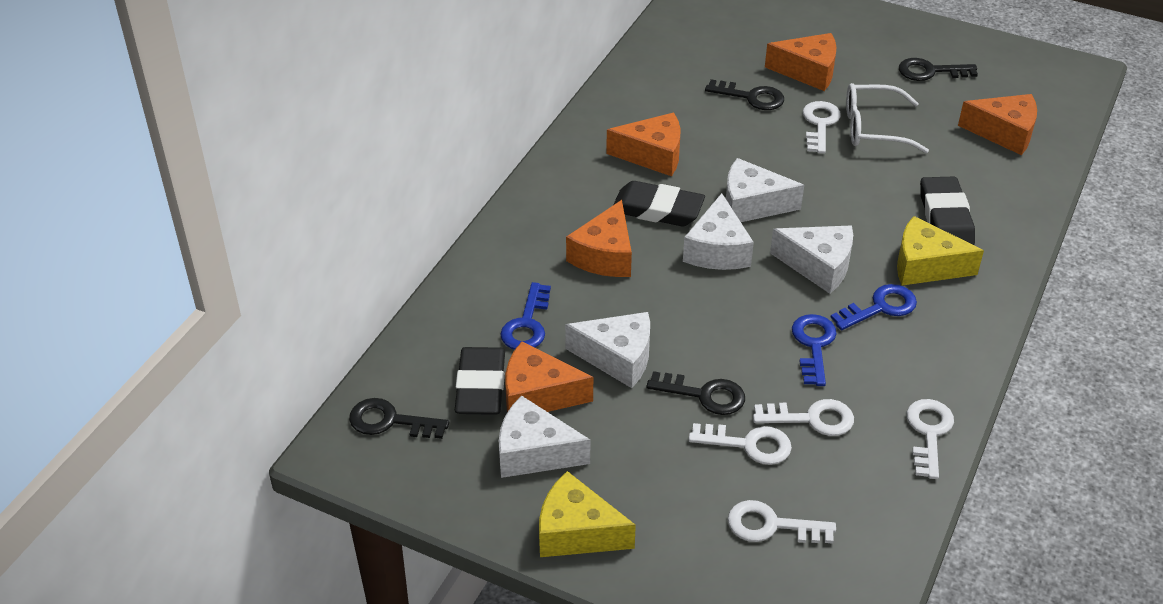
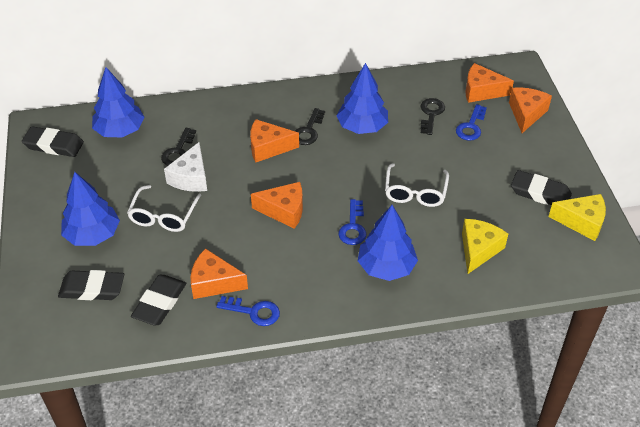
black eraser: [455,347,505,415] [613,181,705,226] [920,177,975,245] = 3 -> [22,126,84,157] [58,270,124,300] [131,275,186,325] [511,170,572,205] = 4
black key: [349,398,449,439] [646,371,745,415] [705,79,784,110] [899,58,978,81] = 4 -> [161,128,196,166] [295,108,325,145] [421,98,445,135] = 3
blue tree: none = 0 -> [61,172,120,246] [92,67,145,137] [336,63,388,134] [358,205,418,281] = 4
white cheese: [499,396,590,478] [565,312,650,388] [683,193,754,270] [726,158,804,222] [770,226,853,294] = 5 -> [164,142,207,192] = 1
white glasses: [846,83,929,153] = 1 -> [127,185,201,232] [385,163,449,207] = 2
white key: [689,423,792,465] [728,500,836,544] [753,399,854,436] [803,101,841,154] [906,399,954,479] = 5 -> none = 0

